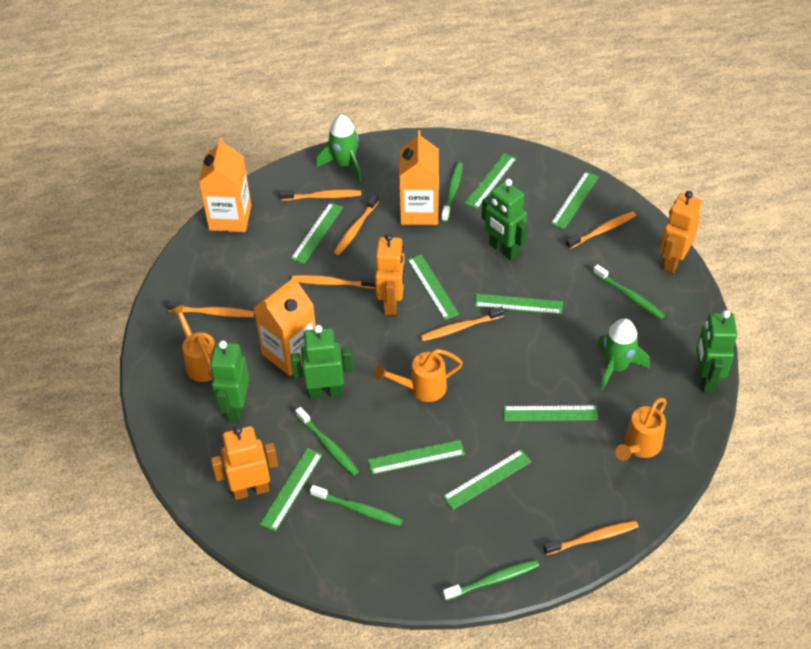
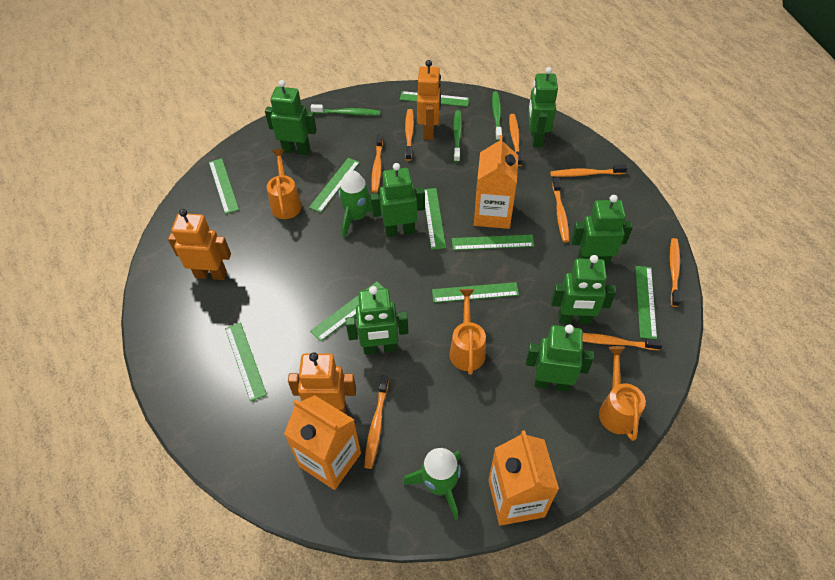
green robot: [210,341,249,422] [291,325,353,399] [481,179,528,260] [696,310,737,392] = 4 -> [265,80,317,155] [346,286,408,355] [370,163,425,237] [526,325,594,392] [528,67,558,147] [551,255,616,324] [571,195,633,266] = 7
green toothbrush: [295,407,359,476] [310,485,403,526] [441,162,463,222] [443,559,539,601] [593,264,665,319] = 5 -> [311,104,381,116] [453,110,462,162] [492,91,502,141] = 3
orange toothbrush: [167,301,254,317] [280,189,361,201] [291,275,376,288] [334,194,379,255] [420,307,504,341] [543,520,638,555] [566,211,636,249] = 7 -> [364,375,389,469] [371,134,383,193] [405,109,414,161] [509,114,522,166] [550,165,627,177] [552,178,569,242] [582,333,662,350] [670,238,681,307] = 8

